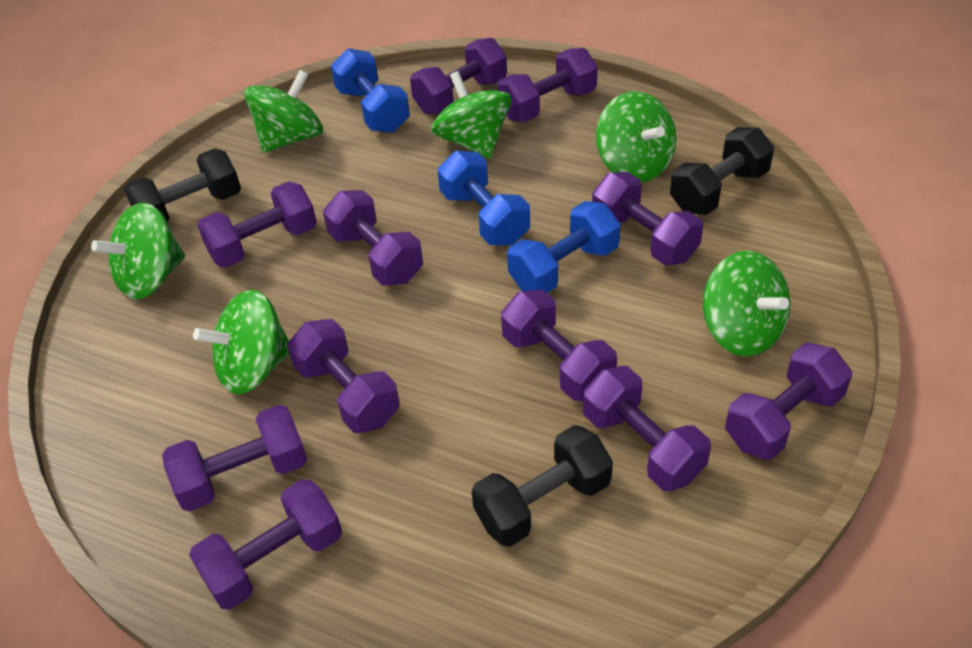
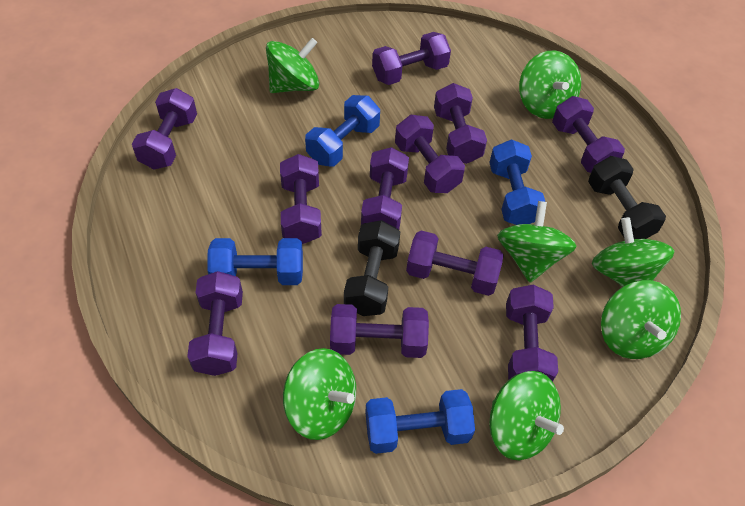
black dumbbell: [124,148,241,222] [472,425,613,547] [670,128,774,215] = 3 -> [344,220,400,316] [588,156,666,239] = 2
blue dumbbell: [331,48,410,133] [437,151,530,245] [507,201,621,293] = 3 -> [207,238,303,285] [305,95,380,167] [365,389,475,454] [489,139,545,225] = 4
green spinning top: [91,203,185,299] [193,290,289,394] [244,70,323,153] [431,71,512,159] [596,91,676,182] [703,251,790,356] = 6 -> [266,38,319,93] [283,348,356,440] [489,371,564,460] [497,201,577,283] [519,51,581,119] [592,217,674,287] [601,280,681,359] = 7

